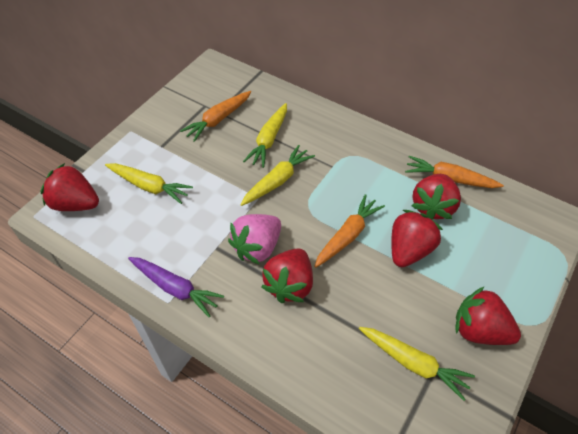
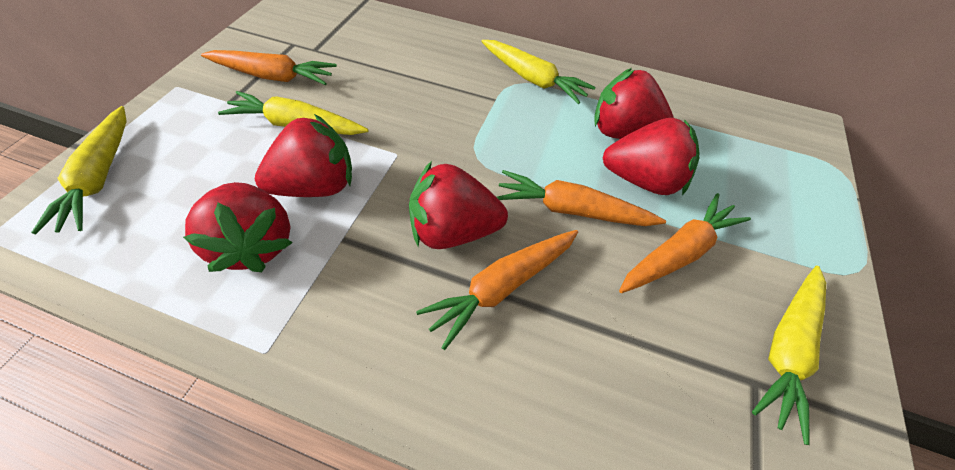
orange carrot: [180,91,251,142] [314,194,385,268] [405,156,504,188] = 3 -> [201,50,337,85] [416,230,578,350] [497,170,666,226] [619,193,751,293] = 4
pink strawberry: [228,214,281,264] = 1 -> none = 0
purple carrot: [128,257,224,317] = 1 -> none = 0

